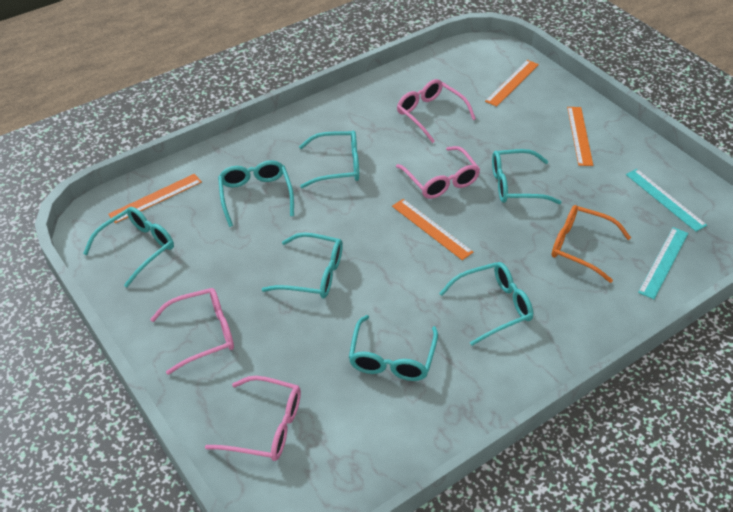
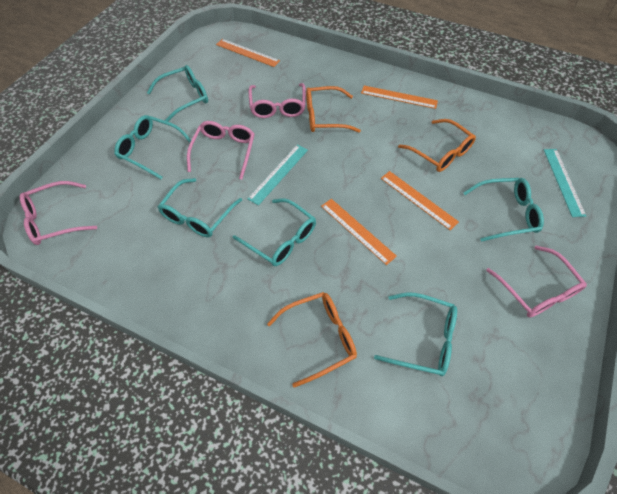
orange glasses: [552,205,631,283] = 1 -> [267,292,357,388] [306,86,361,133] [398,119,476,172] = 3
turquoise glasses: [83,207,174,287] [218,160,294,227] [262,233,343,299] [299,131,359,188] [349,315,438,381] [439,262,533,346] [492,149,561,204] = 7 -> [115,115,191,179] [147,65,208,122] [158,178,242,237] [233,198,316,266] [374,293,457,376] [463,178,544,242] = 6

